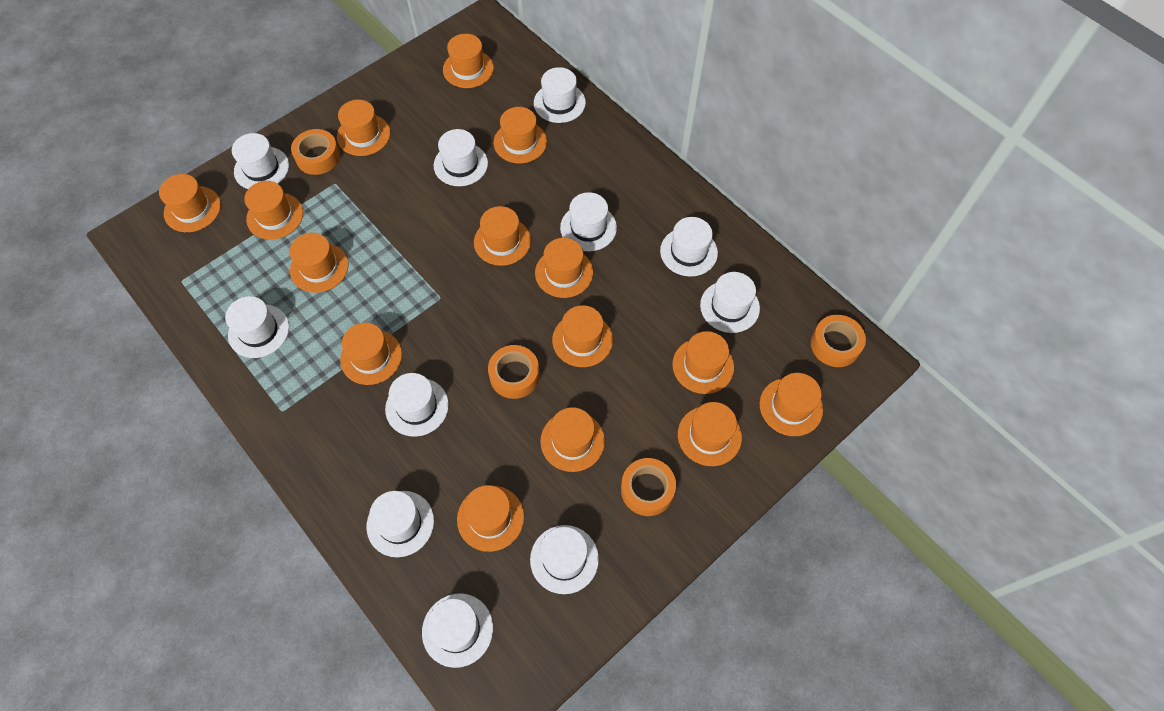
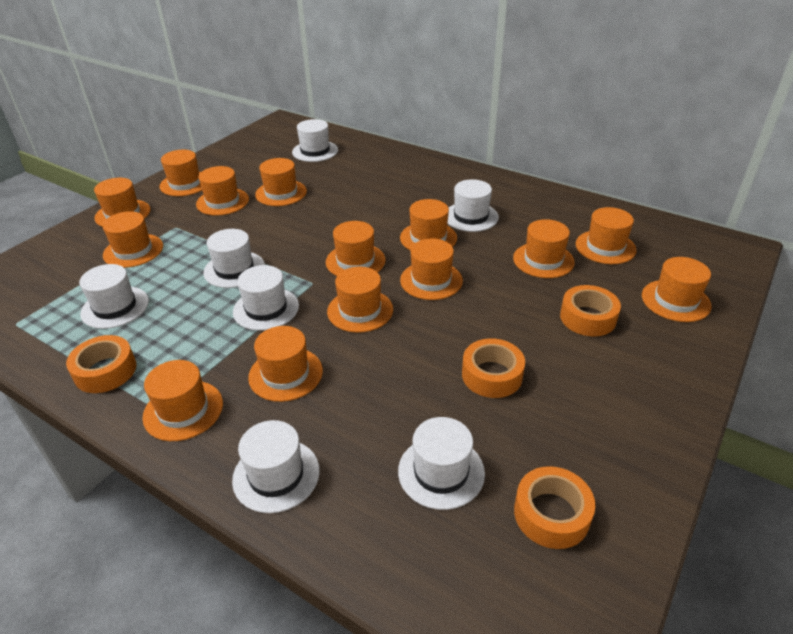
orange hat: [159,174,221,232] [244,181,303,239] [289,233,349,293] [337,100,390,156] [340,323,402,385] [443,34,494,88] [457,485,524,552] [474,206,531,266] [493,107,547,163] [535,238,593,298] [540,407,605,472] [552,305,613,367] [672,331,734,394] [678,402,742,466] [760,373,823,436] = 15 -> [94,178,150,227] [102,211,163,268] [142,360,223,441] [160,150,202,196] [196,166,249,215] [248,326,323,402] [255,158,307,206] [326,221,385,276] [327,267,393,333] [400,199,457,251] [400,238,463,300] [513,219,575,278] [576,207,637,264] [642,257,712,322] = 14
white hat: [225,296,289,358] [232,133,289,189] [367,491,434,557] [385,373,449,437] [422,593,493,668] [434,129,488,186] [530,525,599,594] [534,67,586,123] [560,192,617,251] [660,217,718,277] [700,272,760,333] = 11 -> [79,264,149,329] [203,229,265,288] [232,420,320,513] [233,265,299,331] [292,119,338,162] [398,417,485,510] [447,179,499,232] = 7

